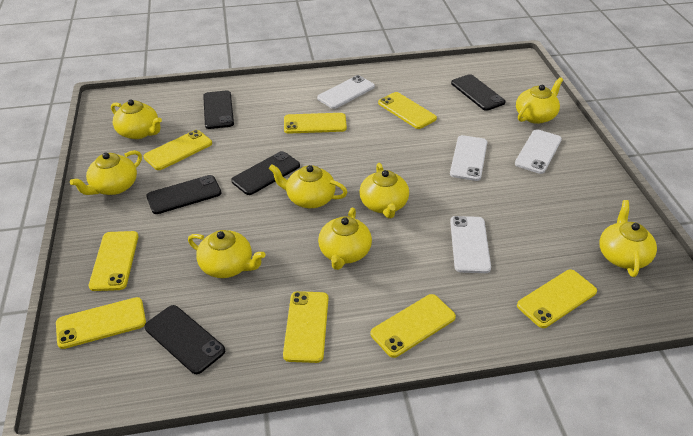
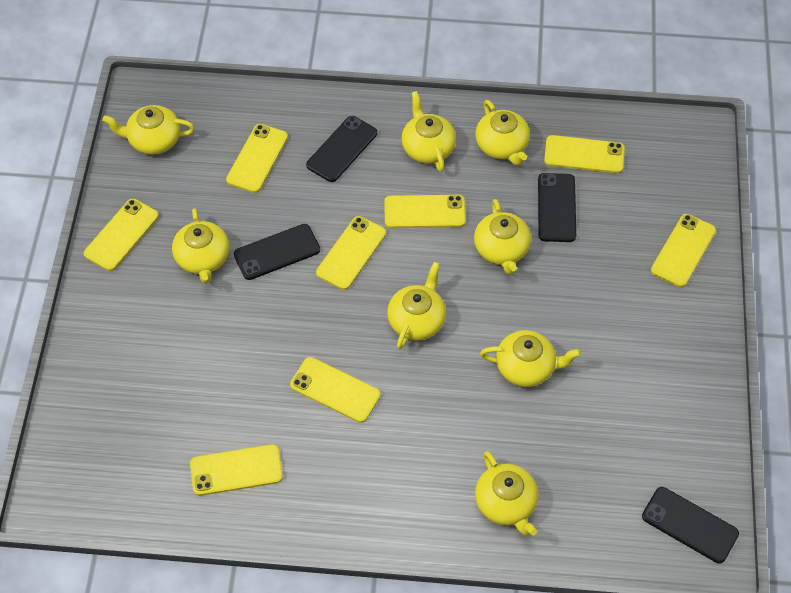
black phone: [144,305,225,374] [146,175,221,214] [203,91,234,129] [231,151,300,195] [451,74,506,111] = 5 -> [234,224,320,280] [306,116,377,182] [538,173,576,242] [642,487,739,563] = 4
white phone: [317,75,375,109] [450,135,487,181] [450,216,491,273] [515,129,562,174] = 4 -> none = 0

